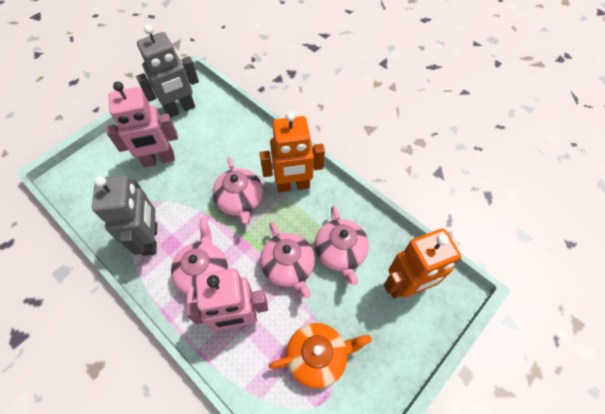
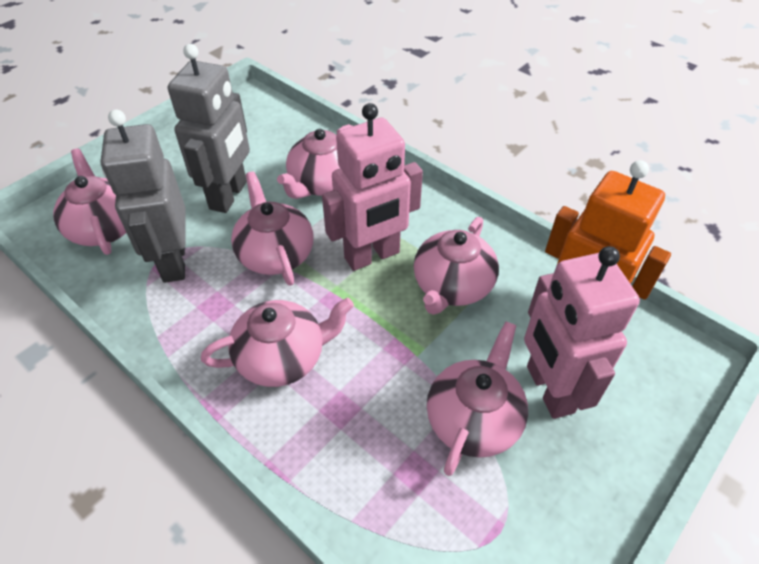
orange robot: [260,111,325,192] [384,228,462,299] = 2 -> [545,160,671,300] = 1
orange teapot: [269,323,372,389] = 1 -> none = 0
pink teapot: [171,217,228,304] [212,157,263,224] [260,222,315,299] [315,205,369,285] = 4 -> [53,148,126,255] [201,298,354,387] [231,171,313,286] [277,124,352,199] [414,217,499,315] [427,321,528,476] = 6

